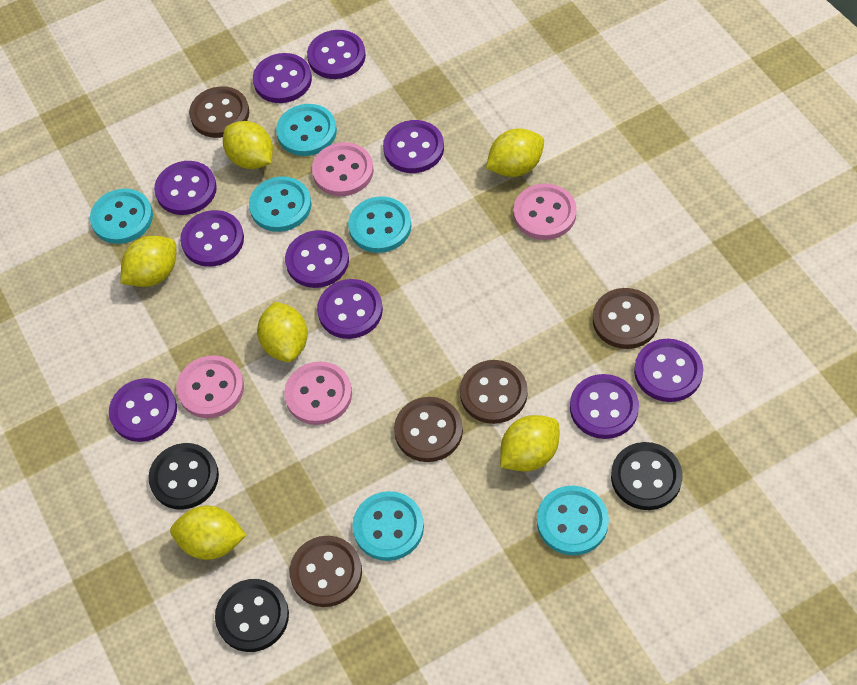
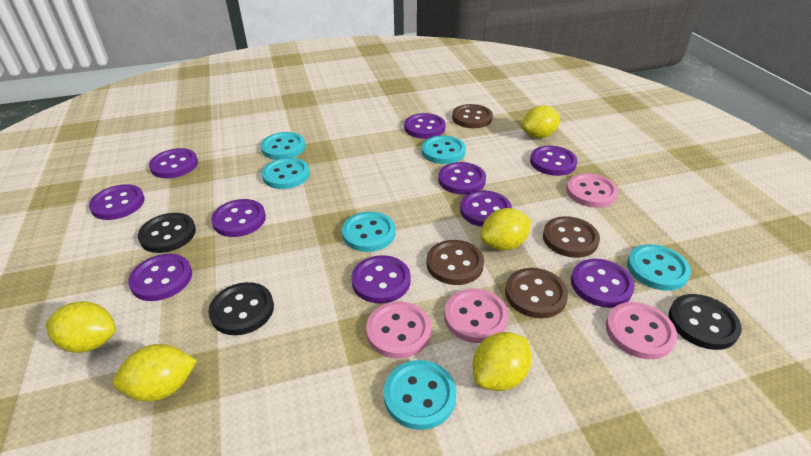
brown button: [189,86,249,138] [290,536,362,607] [394,397,463,462] [460,360,528,424] [593,288,660,349] = 5 -> [427,240,484,285] [452,104,493,128] [505,268,568,318] [543,216,600,258] = 4
yellow lemon: [120,236,176,287] [170,506,247,560] [223,121,273,169] [257,302,308,362] [486,128,544,177] [500,415,559,471] = 6 -> [46,301,116,353] [113,344,197,401] [473,332,532,391] [480,208,531,250] [522,105,560,138] = 5

